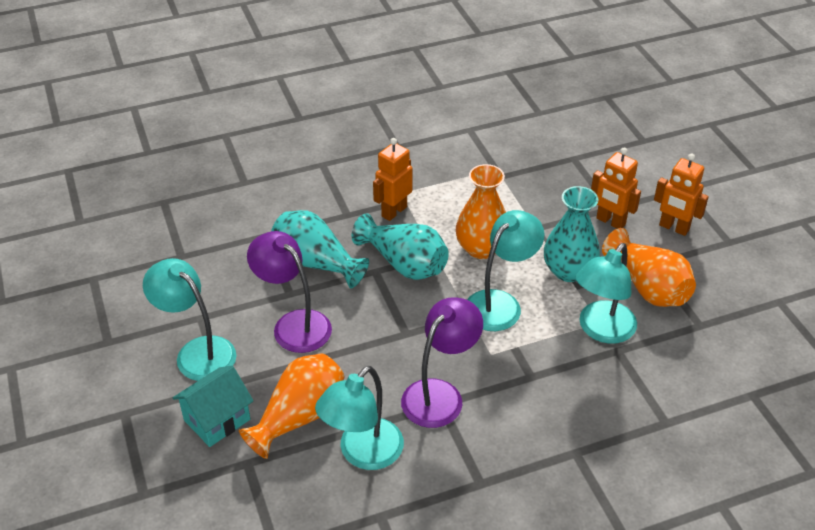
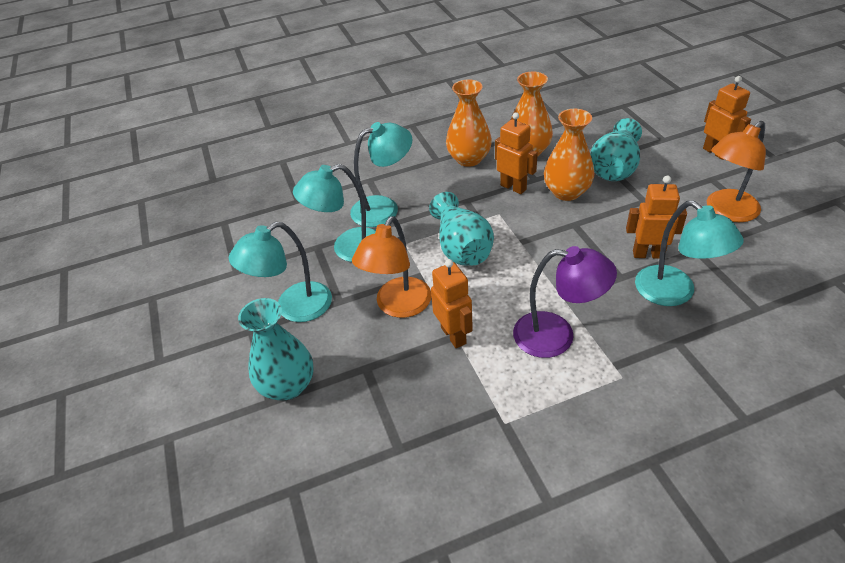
orange lamp: none = 0 -> [352,216,431,318] [707,121,766,222] = 2
orange robot: [373,138,413,221] [591,148,641,229] [654,154,709,236] = 3 -> [431,259,473,348] [495,112,538,194] [626,176,687,259] [703,76,751,160] = 4
purple lamp: [247,231,332,353] [401,297,483,428] = 2 -> [513,246,617,358] = 1
turquoise house: [173,366,254,447] = 1 -> none = 0

